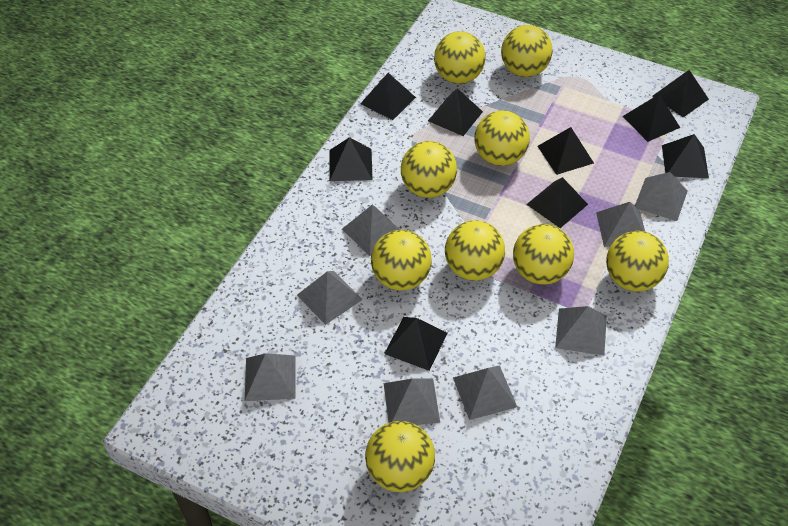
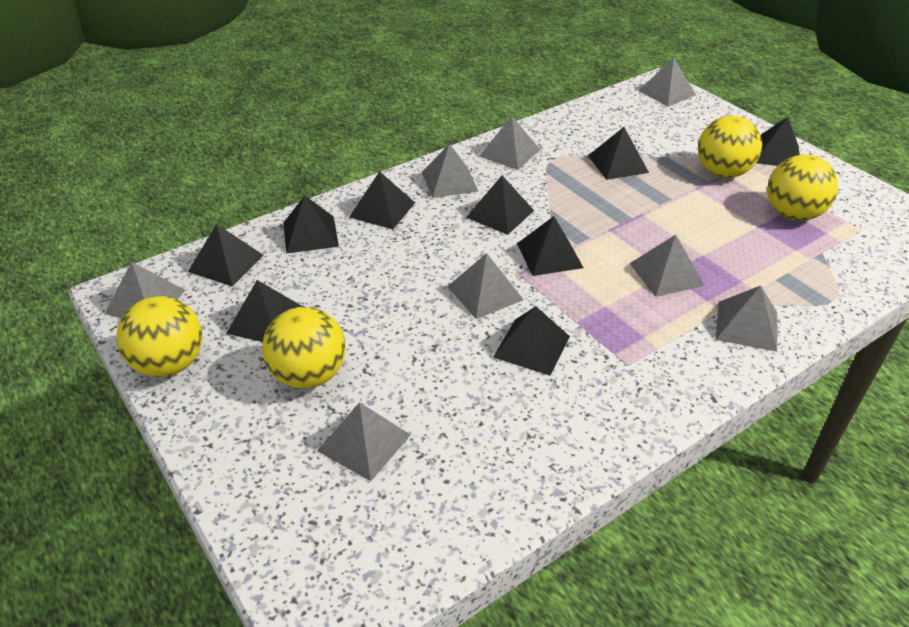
yellow ball: [365,421,435,492] [371,230,431,291] [401,141,457,198] [434,31,486,84] [445,220,505,281] [475,110,530,166] [501,25,553,77] [513,224,574,284] [606,231,669,292] = 9 -> [116,296,202,377] [262,307,345,389] [698,116,762,178] [767,154,838,220] = 4

